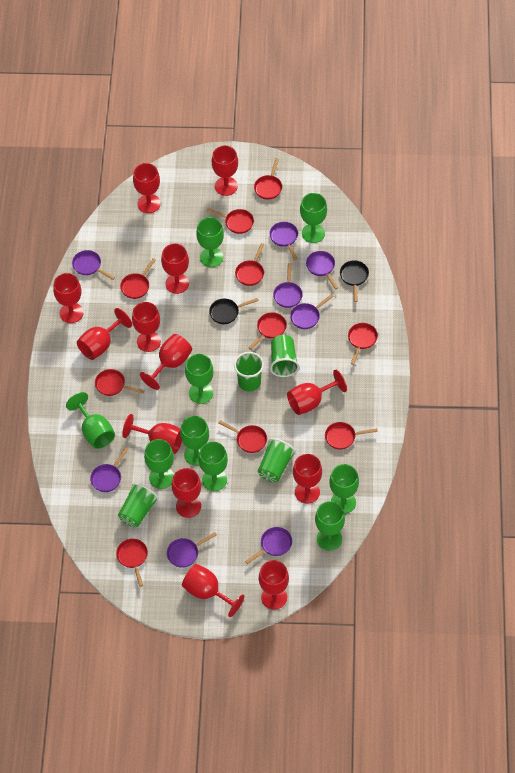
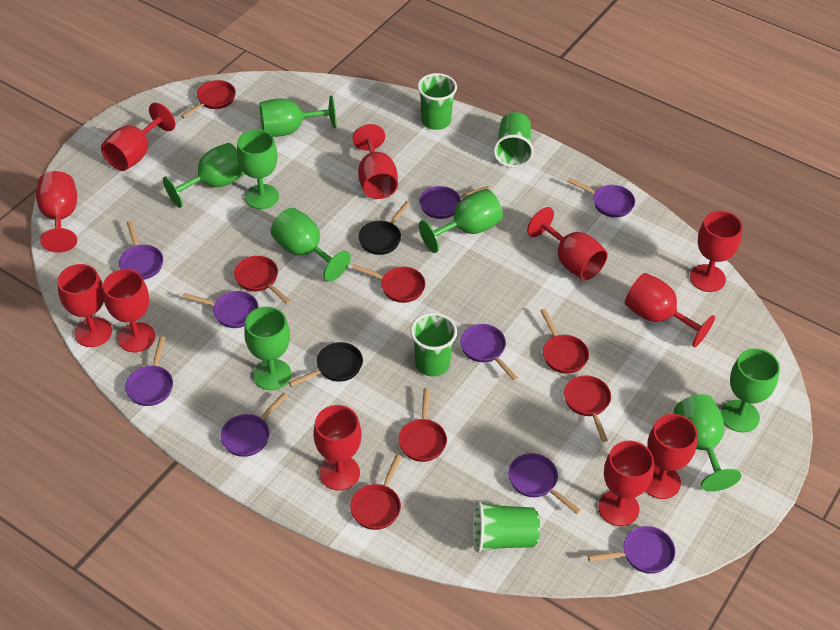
green goblet: [66,392,115,449] [144,439,174,489] [180,416,209,466] [185,354,214,404] [196,217,224,267] [198,442,228,491] [300,193,327,243] [315,501,345,551] [329,464,359,514] = 9 -> [163,143,245,208] [237,129,279,209] [244,306,291,390] [260,96,336,137] [271,208,351,282] [419,189,503,253] [674,394,741,491] [721,348,780,433] = 8
purple pan: [72,250,115,280] [90,447,128,492] [167,532,217,568] [245,527,292,564] [269,222,298,261] [273,263,303,308] [290,294,334,329] [306,251,338,289] = 8 -> [119,221,163,280] [125,336,173,406] [182,291,258,328] [221,393,288,457] [419,186,490,219] [460,324,518,381] [508,453,580,514] [567,178,635,218] [588,526,675,574] = 9
red goblet: [53,273,83,323] [77,308,132,360] [122,414,182,454] [132,302,161,352] [133,163,161,213] [140,334,192,390] [161,244,189,294] [172,468,201,518] [182,564,244,617] [212,146,238,196] [259,560,289,610] [287,369,347,415] [293,454,322,504] = 13 -> [36,171,77,252] [57,264,112,347] [101,103,176,171] [103,269,155,352] [313,405,362,490] [353,124,398,199] [527,207,608,280] [598,441,654,526] [625,273,715,348] [645,414,697,499] [690,211,743,292] = 11
red pan: [95,369,144,396] [116,539,148,587] [120,258,156,299] [206,208,254,234] [219,420,267,453] [235,243,264,286] [249,312,287,350] [254,158,282,200] [325,422,378,450] [348,323,378,365] = 10 -> [181,80,236,118] [234,256,291,304] [350,454,402,530] [352,264,425,303] [398,388,447,462] [540,309,589,374] [564,376,611,442] = 7

